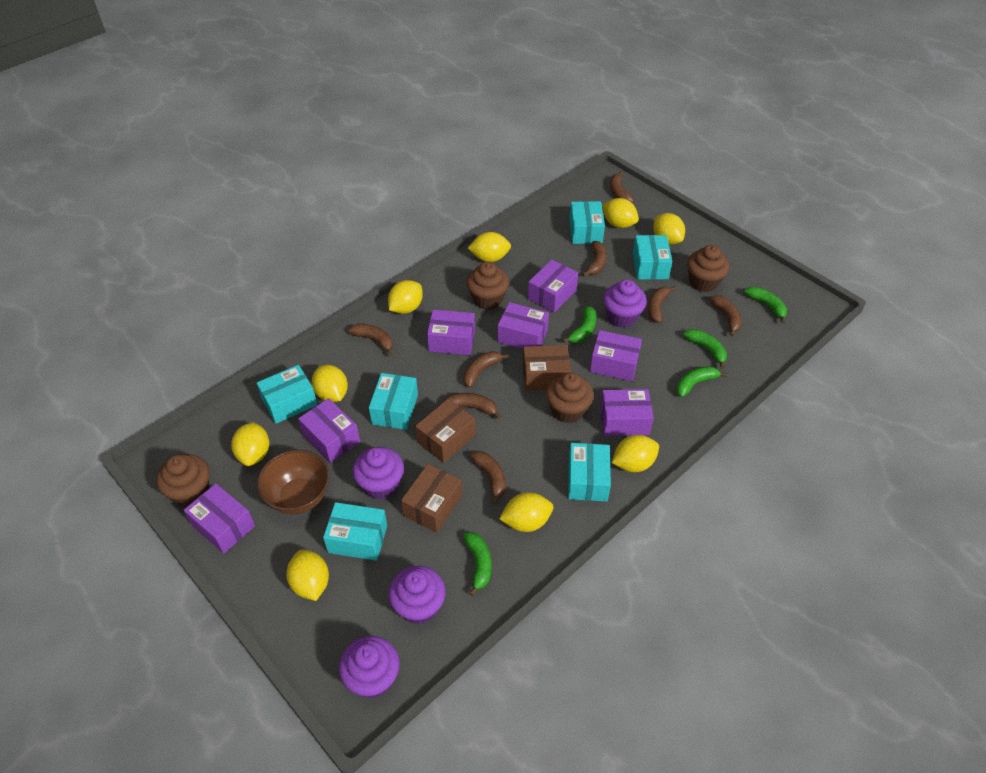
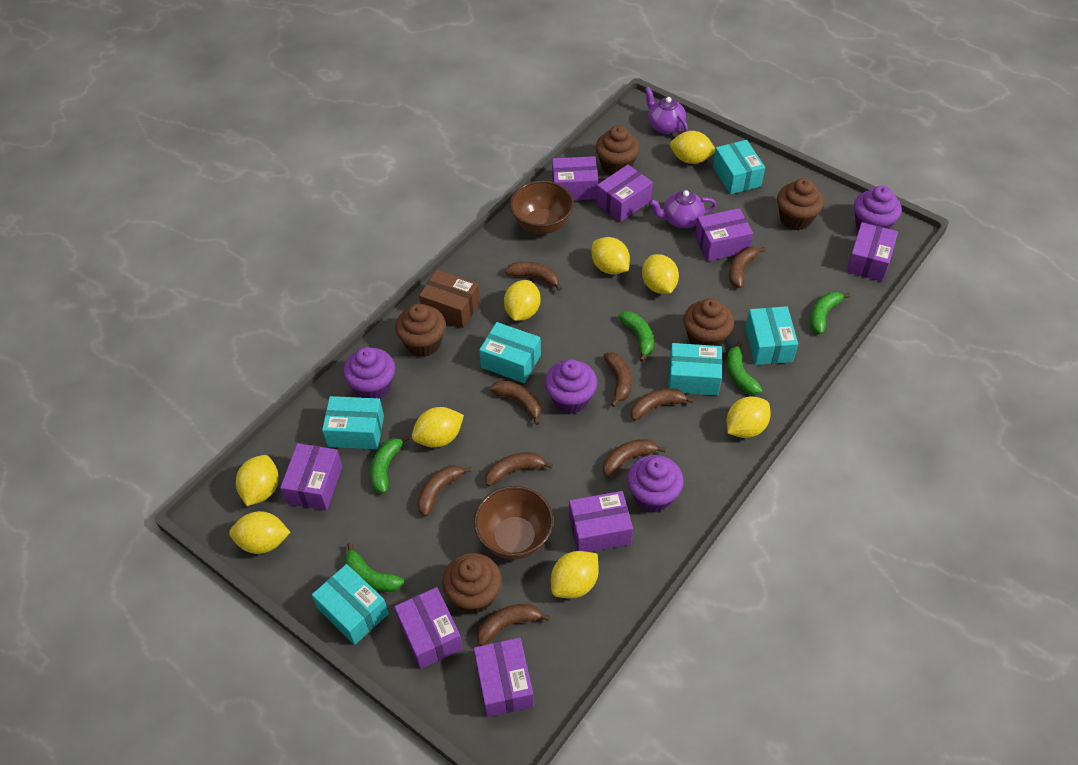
brown banana: [348,323,393,356] [444,393,501,419] [463,351,509,388] [470,451,505,505] [582,241,607,276] [610,172,634,203] [648,286,676,323] [709,295,742,336] = 8 -> [417,465,471,517] [477,604,550,646] [485,452,553,487] [490,381,541,425] [505,262,562,291] [603,439,666,478] [604,352,632,407] [630,388,694,421] [729,247,766,288] = 9
brown bowl: [257,450,330,514] = 1 -> [474,486,554,560] [510,181,574,234] = 2
brown box: [401,464,462,533] [415,399,476,463] [523,345,571,391] = 3 -> [419,270,480,328] = 1
brown cupcake: [156,454,210,507] [466,262,509,310] [546,373,594,423] [687,245,730,292] = 4 -> [395,303,446,357] [442,553,502,614] [596,125,640,175] [683,298,734,346] [777,178,824,230] = 5
purple box: [184,484,255,554] [298,398,360,463] [427,310,475,355] [498,302,549,349] [528,259,578,313] [590,330,642,381] [600,389,654,436] = 7 -> [280,443,343,510] [394,587,463,669] [474,638,534,717] [552,156,598,200] [569,491,633,552] [596,165,653,222] [695,208,753,261] [846,222,898,282] = 8
purple teapot: none = 0 -> [645,87,688,134] [649,190,717,228] = 2

